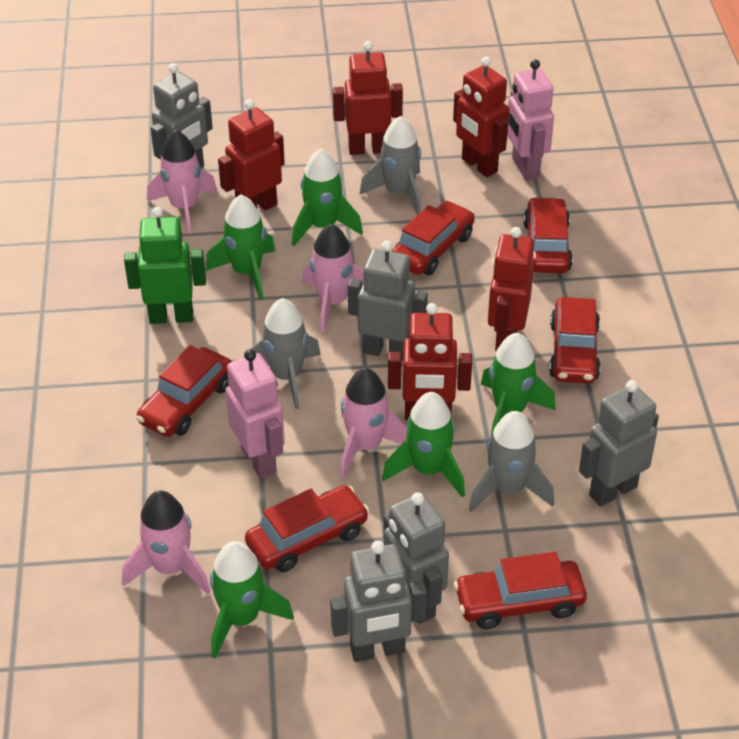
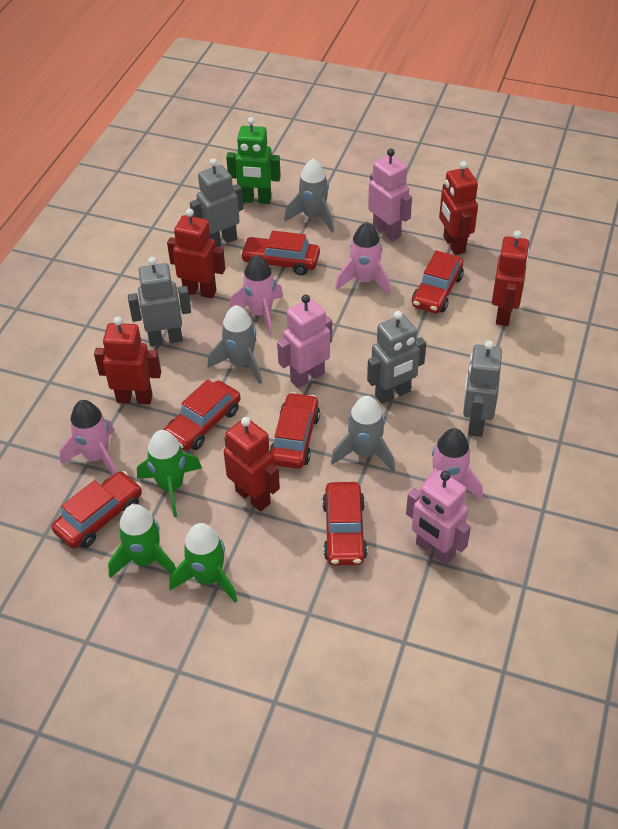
green rocket: [206,195,275,300] [210,541,294,658] [292,148,363,246] [382,392,465,497] [481,333,556,435] = 5 -> [108,504,176,578] [137,430,202,517] [169,523,238,603] = 3
grey robot: [151,63,213,168] [330,541,427,662] [348,241,428,361] [383,492,449,624] [579,380,659,507] = 5 -> [128,257,191,346] [190,158,243,247] [367,311,426,404] [463,340,502,437] = 4
pink robot: [225,349,285,479] [507,59,554,181] = 2 -> [277,295,332,388] [368,149,412,241] [406,470,471,565] = 3

